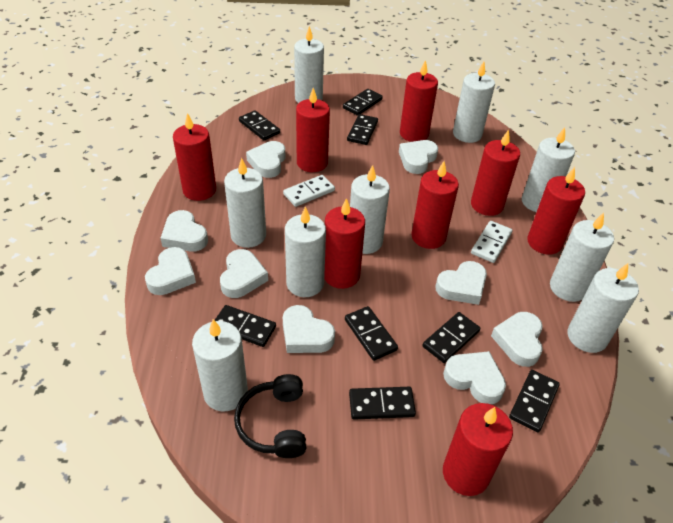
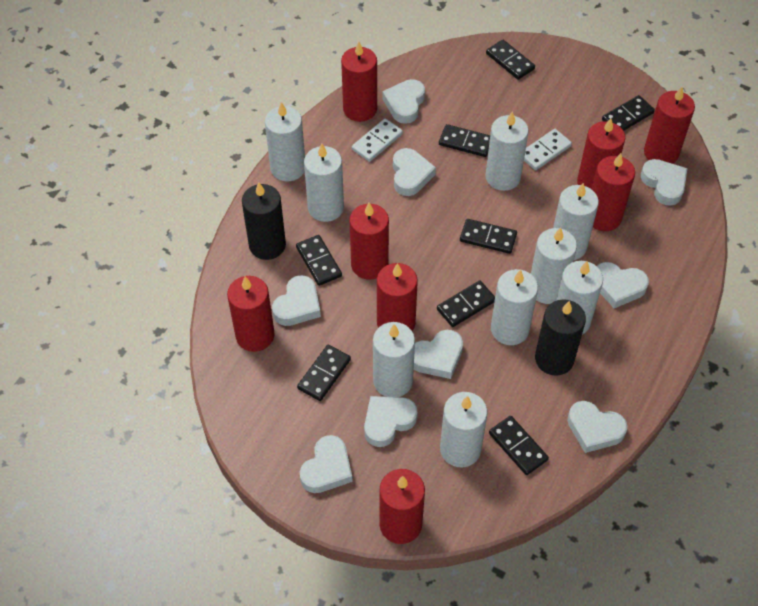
black candle: none = 0 -> [242,182,286,260] [535,299,586,376] = 2
black headphones: [234,374,306,458] = 1 -> none = 0

